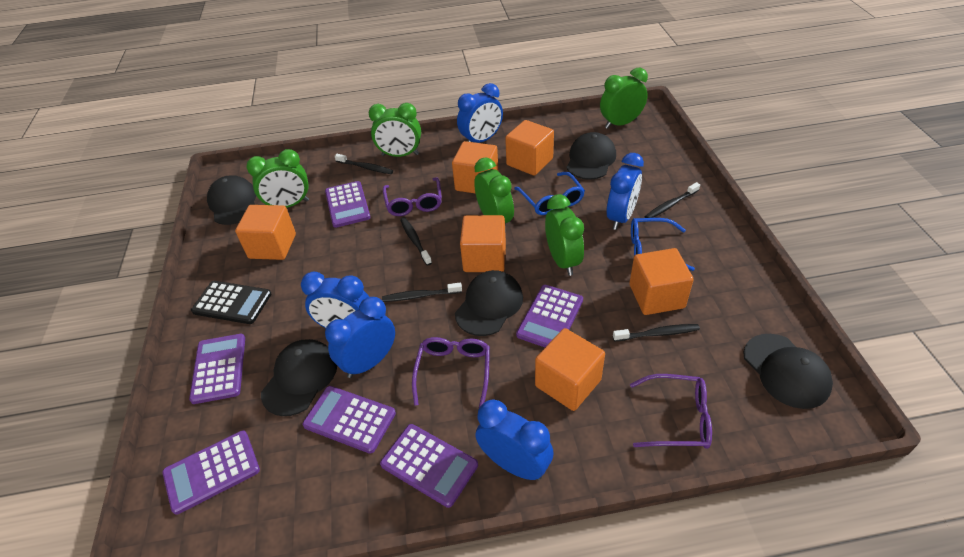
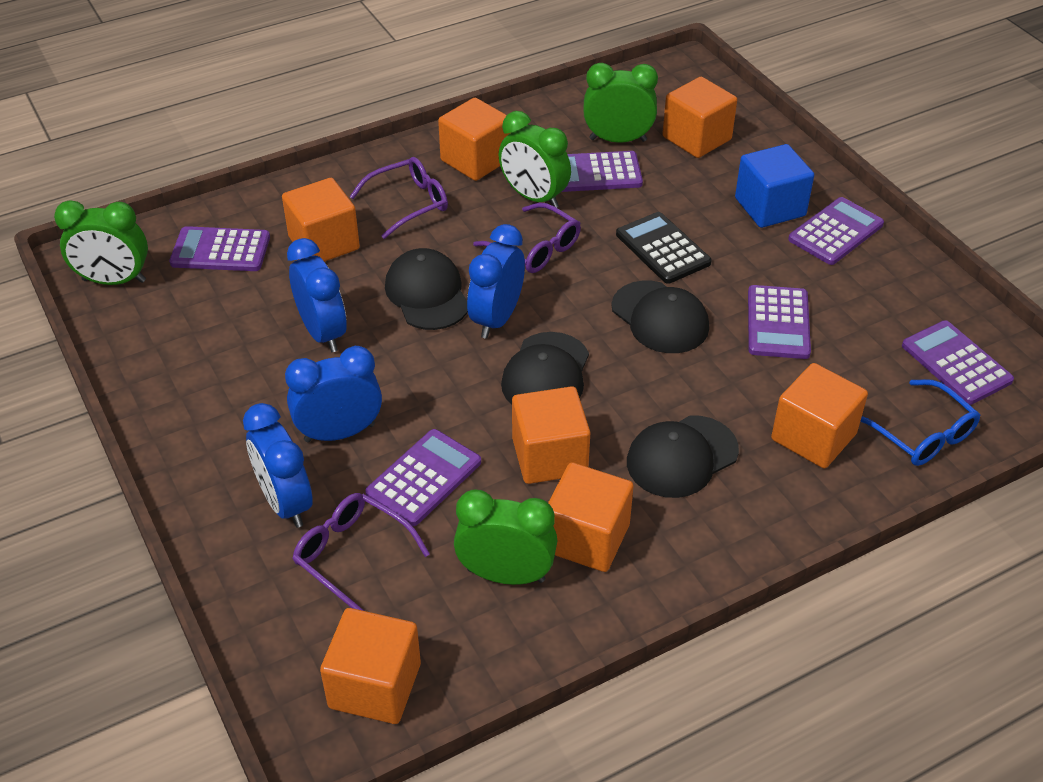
black cap: [207,175,256,225] [261,339,337,416] [455,270,523,336] [566,132,616,180] [743,334,833,409] = 5 -> [385,248,468,330] [501,332,589,404] [611,281,709,353] [627,415,739,498] = 4
black toothbrush: [335,154,393,174] [382,283,462,302] [400,217,432,266] [613,324,700,341] [645,182,700,218] = 5 -> none = 0
blue clock: [301,272,369,328] [325,297,395,378] [457,83,503,143] [475,399,554,480] [607,153,644,230] = 5 -> [243,403,313,528] [285,346,382,443] [287,238,347,352] [467,224,525,339] = 4
blue cube: none = 0 -> [735,144,814,228] = 1
blue glasses: [514,172,585,215] [631,218,695,271] = 2 -> [860,379,980,466] = 1
green clock: [246,149,309,208] [369,103,421,157] [474,157,514,232] [545,194,584,276] [600,68,648,129] = 5 -> [54,200,148,285] [454,490,557,585] [498,111,571,208] [583,63,658,143] = 4
orange cube: [235,205,296,260] [452,141,498,194] [460,215,506,272] [505,120,554,176] [535,328,605,411] [629,248,694,315] = 6 -> [282,178,360,262] [320,608,421,724] [438,98,510,181] [512,386,591,484] [548,462,634,572] [662,77,737,158] [771,363,868,469] = 7

